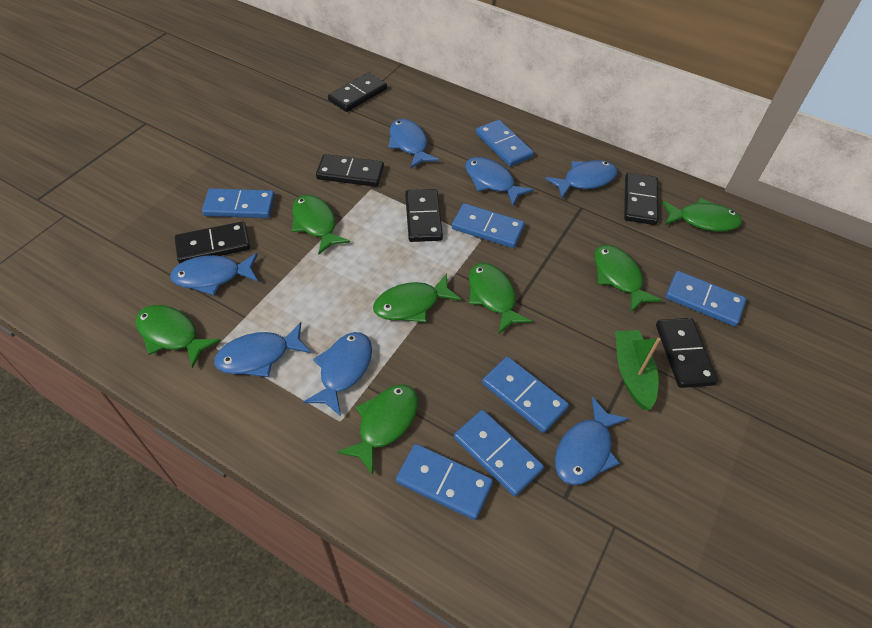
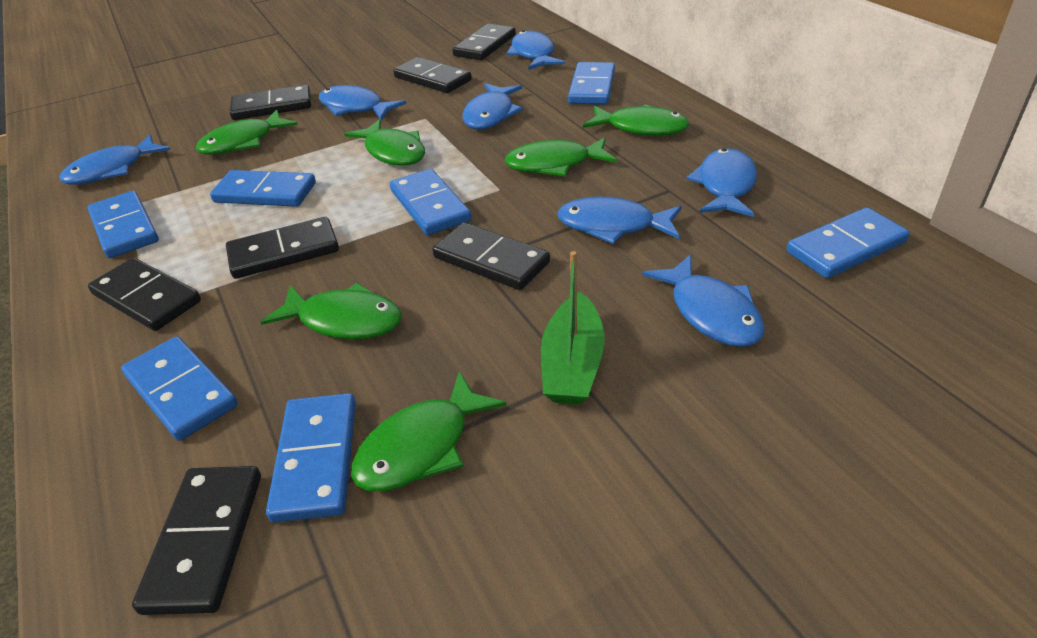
black domino: [175,221,250,263] [316,154,384,187] [328,72,387,112] [405,189,443,242] [624,173,659,225] [656,318,718,388] = 6 -> [88,258,201,331] [132,466,261,615] [226,217,339,279] [230,85,311,120] [393,57,472,93] [432,222,550,290] [452,23,516,60] = 7
green fish: [135,305,221,368] [292,195,350,255] [337,384,418,475] [373,273,461,322] [469,263,532,333] [594,245,662,312] [662,198,742,232] = 7 -> [196,110,298,155] [261,283,402,339] [344,119,425,166] [351,371,507,491] [504,137,617,176] [583,104,689,136] = 6

